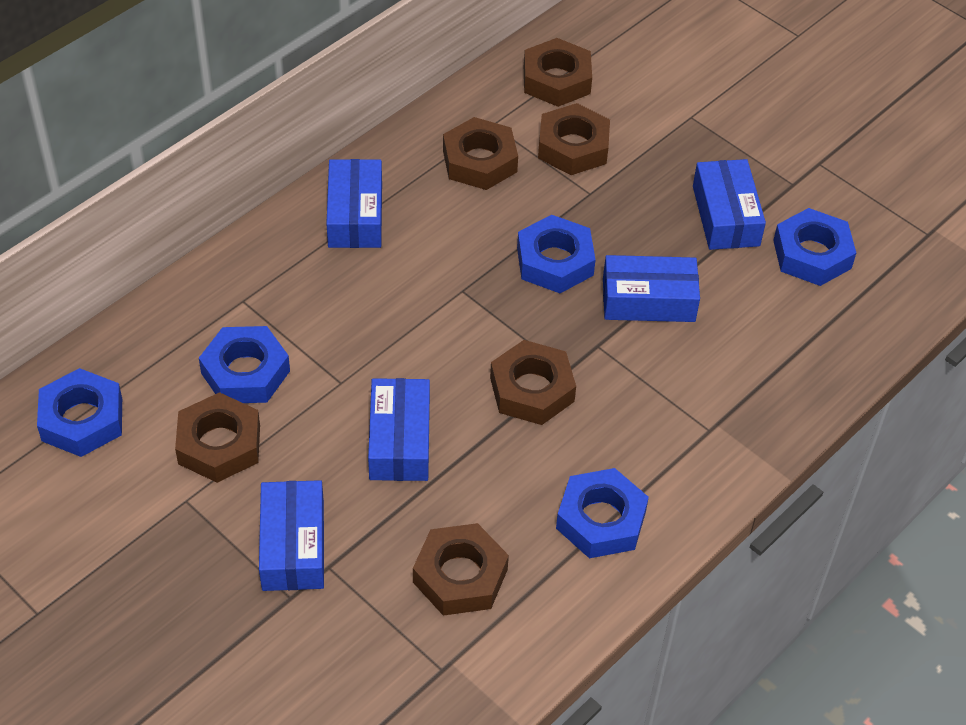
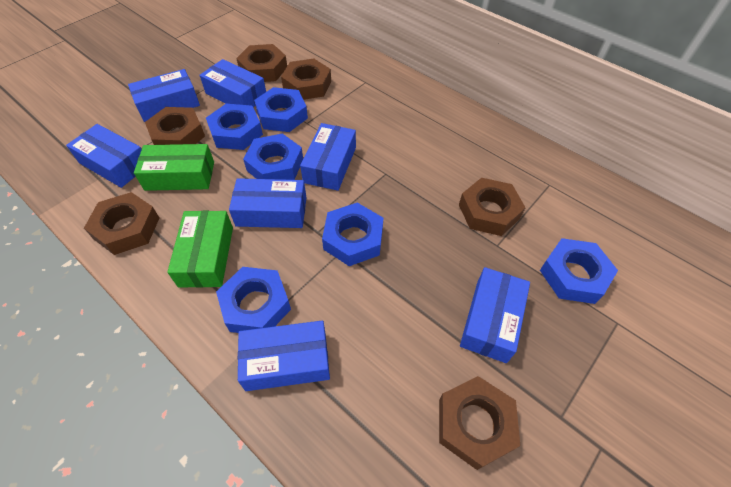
blue box: [259,480,324,591] [326,159,382,248] [368,378,430,481] [603,255,700,322] [693,159,766,250] = 5 -> [66,124,142,188] [128,69,200,122] [200,59,266,107] [229,178,307,228] [238,321,330,391] [300,123,356,191] [460,267,530,363] = 7
blue nut: [37,368,122,457] [199,326,290,403] [517,215,596,293] [556,468,649,558] [773,208,856,286] = 5 -> [206,104,263,150] [216,267,291,333] [243,133,303,180] [254,87,308,132] [322,203,383,266] [540,238,618,304] = 6
green box: none = 0 -> [134,144,214,191] [167,211,233,288] = 2

